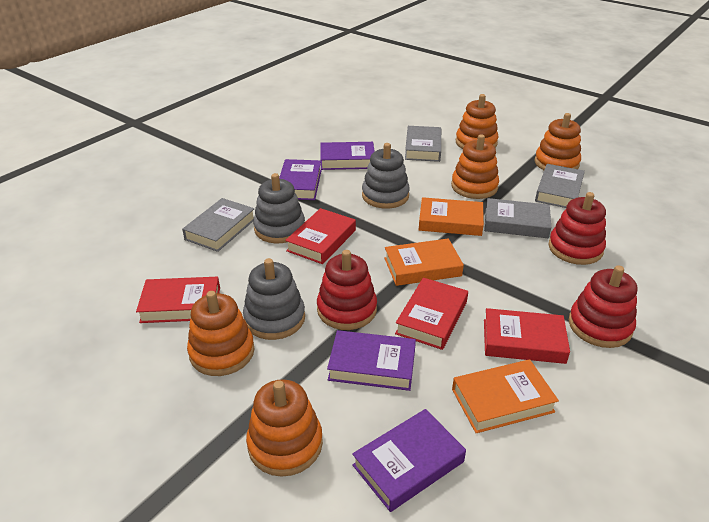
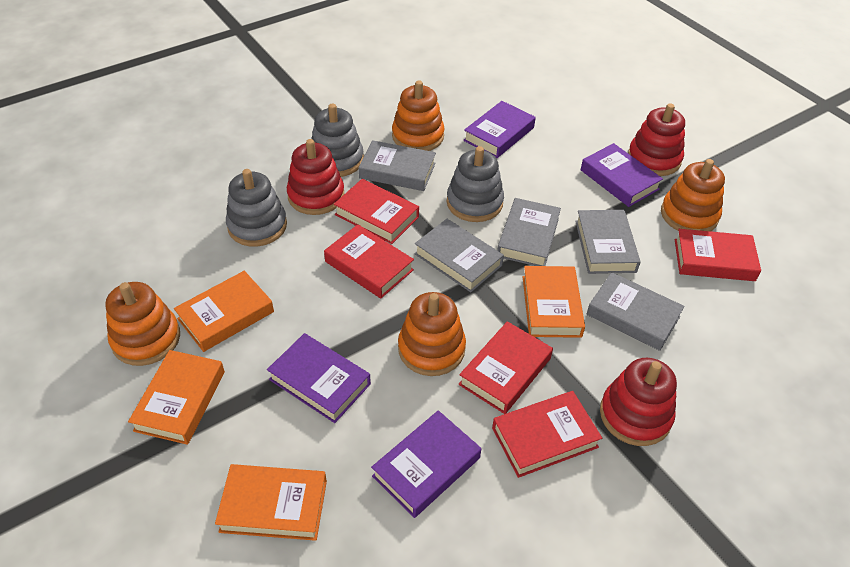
grey book: [182,198,255,252] [405,126,441,162] [484,198,551,238] [535,164,585,208] = 4 -> [358,140,436,191] [415,219,504,292] [497,198,561,266] [575,210,641,274] [587,272,685,351] = 5
orange book: [384,238,464,286] [419,197,484,236] [452,359,559,433] = 3 -> [128,350,225,445] [174,271,274,352] [215,464,327,541] [523,266,585,338] = 4
orange stacking toy: [187,291,255,376] [246,379,323,477] [451,134,499,199] [456,94,498,149] [535,113,581,170] = 5 -> [106,282,180,366] [392,80,445,151] [398,292,466,376] [661,159,725,231] = 4
red book: [136,277,220,323] [285,208,356,264] [395,278,468,350] [484,308,570,364] = 4 -> [324,224,414,298] [334,179,419,244] [459,321,553,414] [492,391,602,478] [675,229,761,281] = 5

